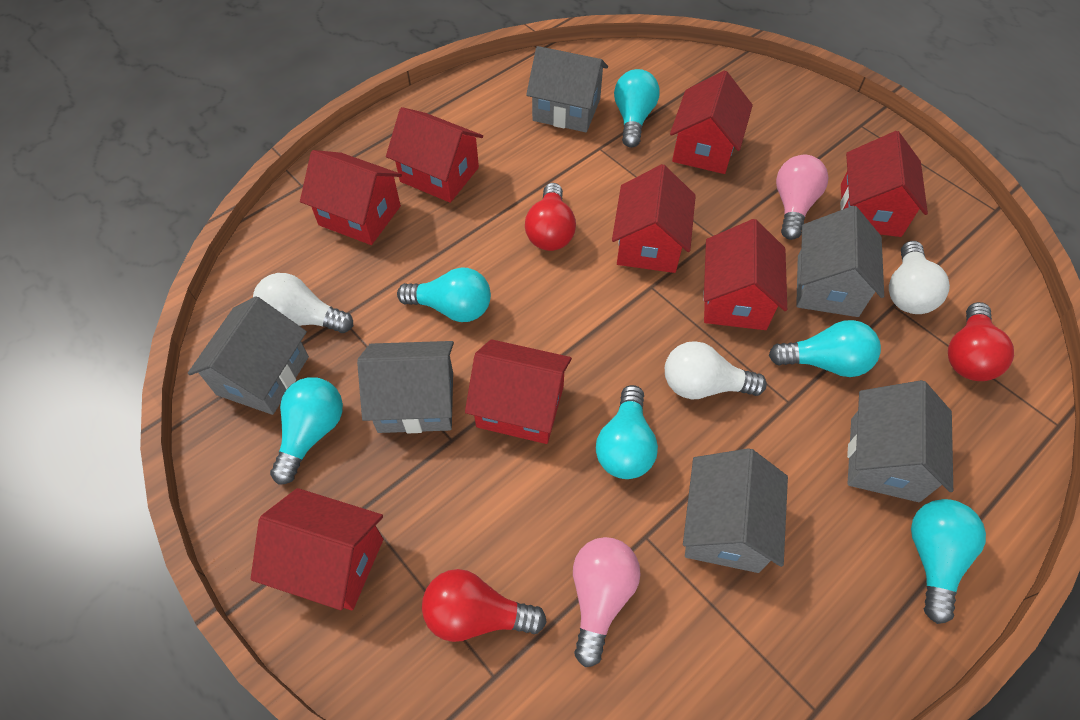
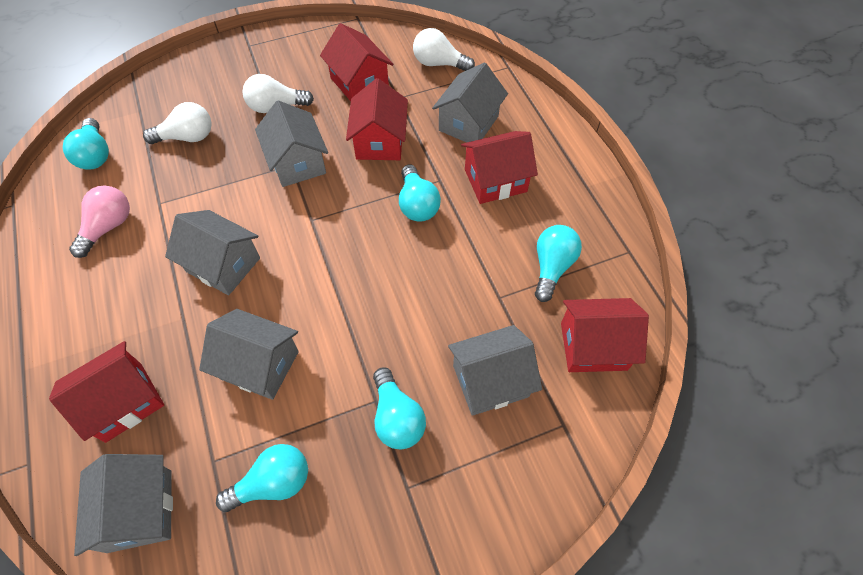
pink light bulb: [573,537,641,667] [776,155,828,240] = 2 -> [69,185,130,258] = 1
red house: [251,488,383,610] [300,150,402,245] [386,107,483,203] [465,339,572,444] [612,164,696,273] [670,71,753,174] [703,219,787,330] [840,131,928,237] = 8 -> [49,341,164,443] [320,23,393,101] [346,78,408,160] [461,131,538,204] [561,298,649,372] = 5
red light bulb: [422,569,546,642] [525,183,576,251] [948,302,1014,381] = 3 -> none = 0
turquoise light bulb: [270,377,343,485] [397,267,491,322] [596,385,658,479] [614,69,660,148] [769,320,881,377] [911,499,986,624] = 6 -> [63,118,109,170] [216,444,308,512] [373,368,426,449] [399,164,441,222] [535,225,582,302] = 5

